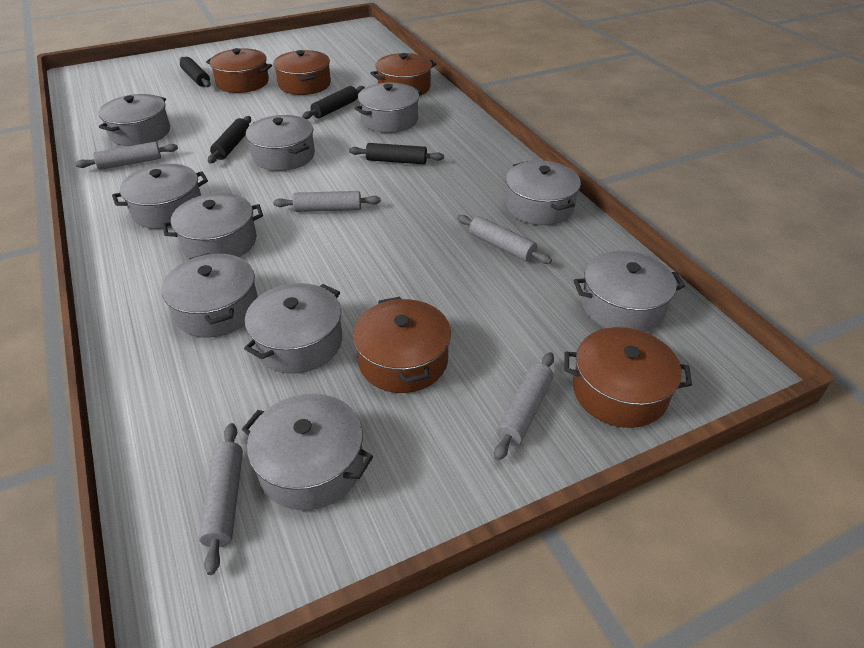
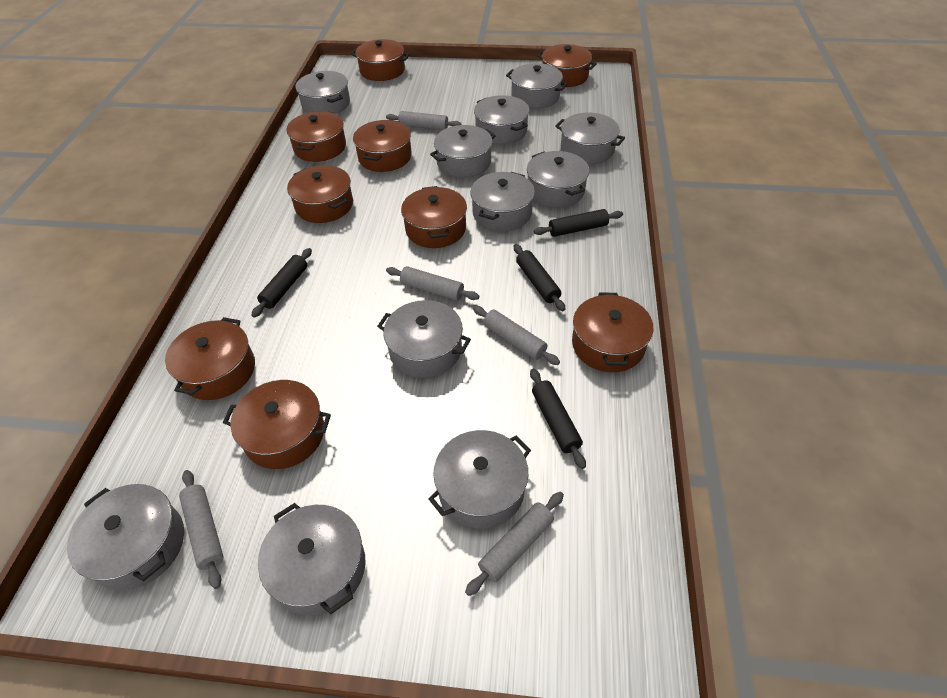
brown pot: [206,48,272,93] [273,50,331,95] [353,297,451,393] [370,53,436,96] [564,327,692,428] = 5 -> [165,317,255,400] [223,380,331,469] [287,111,346,162] [287,165,353,223] [351,39,410,81] [353,120,412,172] [401,186,467,248] [537,44,597,87] [572,292,654,372] = 9
grey pot: [98,94,170,146] [112,164,208,229] [161,253,258,338] [163,193,263,258] [242,394,373,510] [244,283,342,374] [246,115,315,171] [355,83,422,133] [505,160,581,225] [574,251,685,332] = 10 -> [67,484,184,590] [258,503,366,616] [296,71,350,114] [377,300,471,378] [429,430,531,529] [430,125,496,178] [470,172,535,231] [474,95,530,145] [506,63,568,109] [527,151,589,208] [555,113,625,164] = 11

